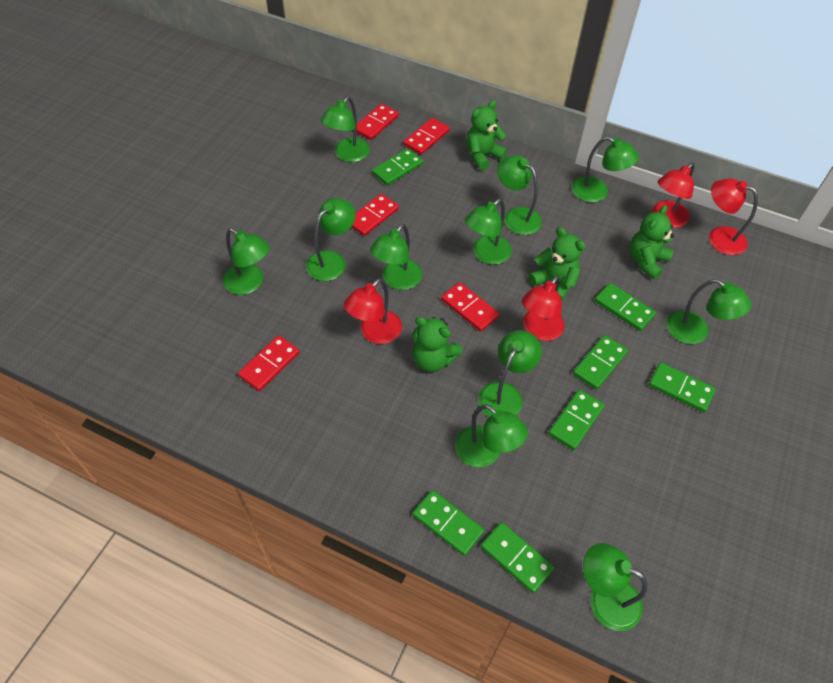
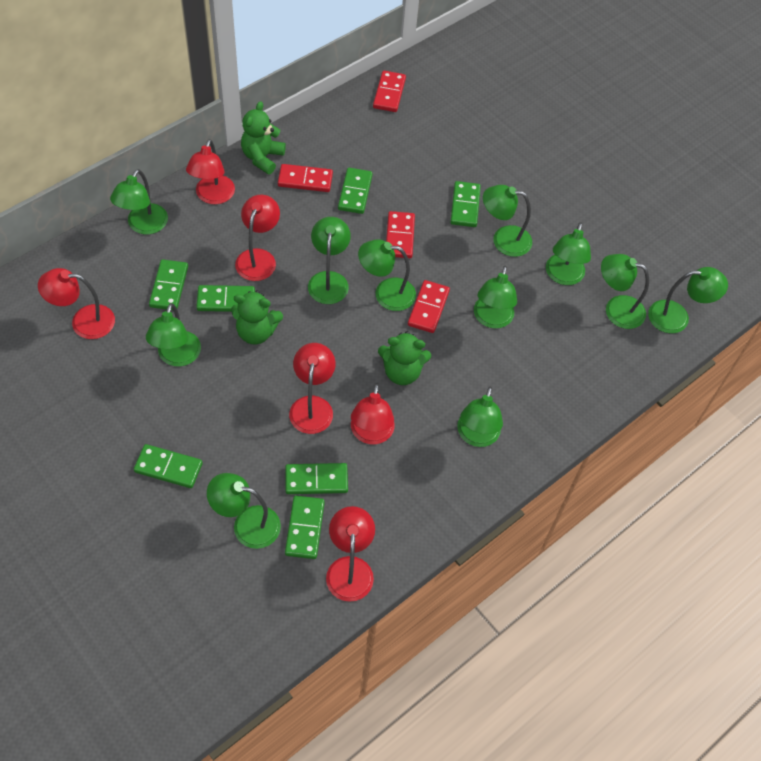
green teddy bear: [412,317,463,372] [466,100,508,170] [529,227,585,300] [630,205,674,279] = 4 -> [231,290,283,344] [241,101,286,174] [378,331,431,385] = 3
red domino: [238,335,300,391] [352,194,399,236] [357,104,399,140] [403,118,450,155] [441,282,499,332] = 5 -> [278,164,333,192] [373,71,406,112] [386,211,415,258] [408,280,450,333] = 4
red lamp: [344,278,402,344] [522,276,565,341] [652,162,694,228] [709,178,758,255] = 4 -> [38,268,115,339] [186,139,235,204] [235,195,280,281] [289,343,336,434] [326,506,375,602] [351,383,395,444] = 6

